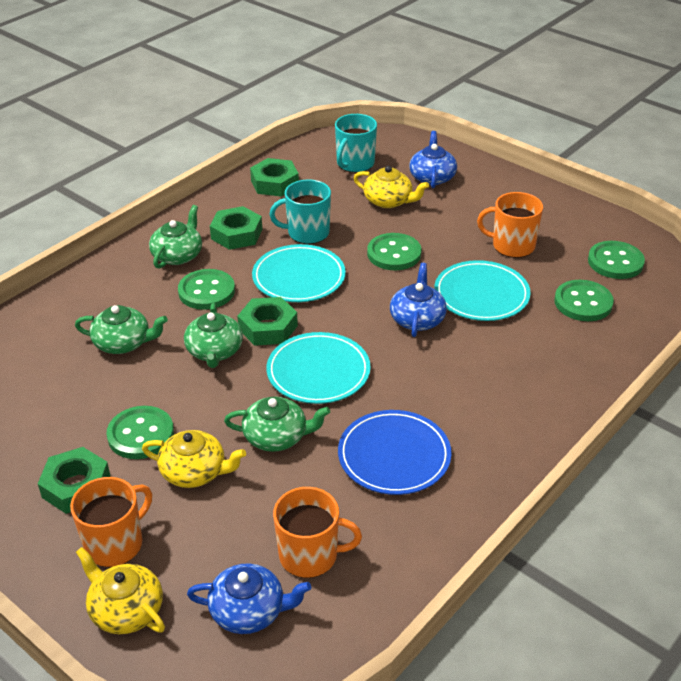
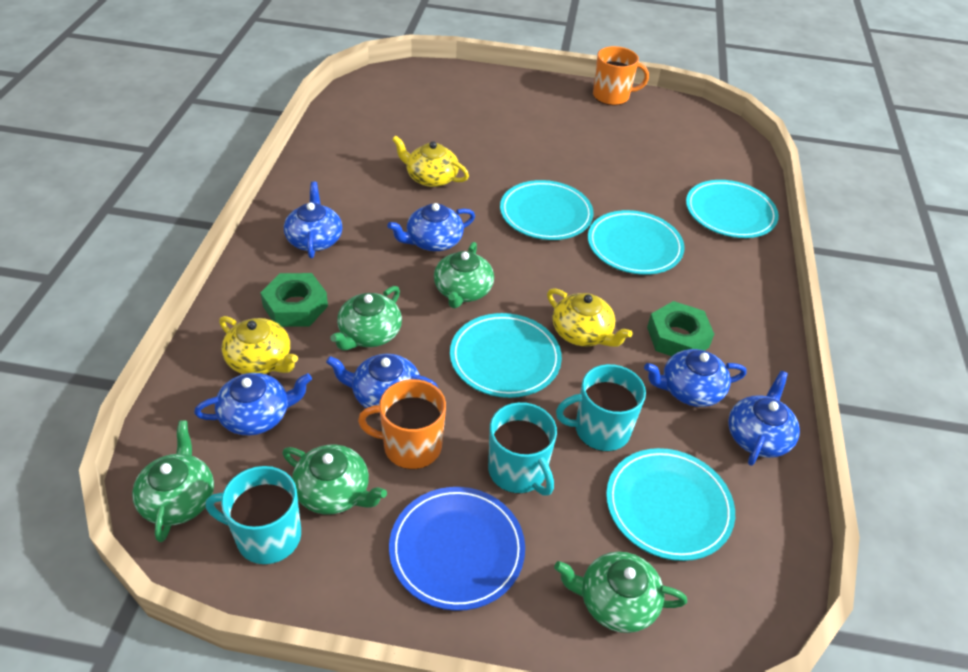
blue teapot: [187,563,311,634] [390,263,447,337] [409,131,457,188] = 3 -> [194,373,312,435] [284,181,343,258] [326,354,439,408] [388,203,475,251] [644,349,747,407] [728,371,800,466] = 6
green button: [106,406,174,459] [178,269,235,310] [367,233,421,270] [554,280,614,321] [588,241,645,279] = 5 -> none = 0
green nut: [38,447,110,514] [210,206,262,250] [237,297,298,346] [250,158,299,197] = 4 -> [260,273,328,327] [647,301,714,356] = 2
green teapot: [75,305,168,354] [149,205,202,269] [184,303,243,368] [224,397,330,452] = 4 -> [132,420,214,542] [282,445,387,515] [330,286,402,350] [434,242,494,308] [554,551,687,633] = 5
orange mug: [70,477,152,567] [273,487,362,578] [477,192,543,258] = 3 -> [358,379,446,469] [593,46,649,105] = 2
turquoise mug: [269,180,331,244] [335,114,377,173] = 2 -> [206,466,301,564] [488,402,557,496] [556,364,646,452] = 3
turquoise plate: [252,244,346,302] [266,332,370,404] [434,260,531,321] = 3 -> [450,313,562,398] [500,180,594,240] [588,210,685,275] [606,448,735,561] [686,180,779,238] = 5

